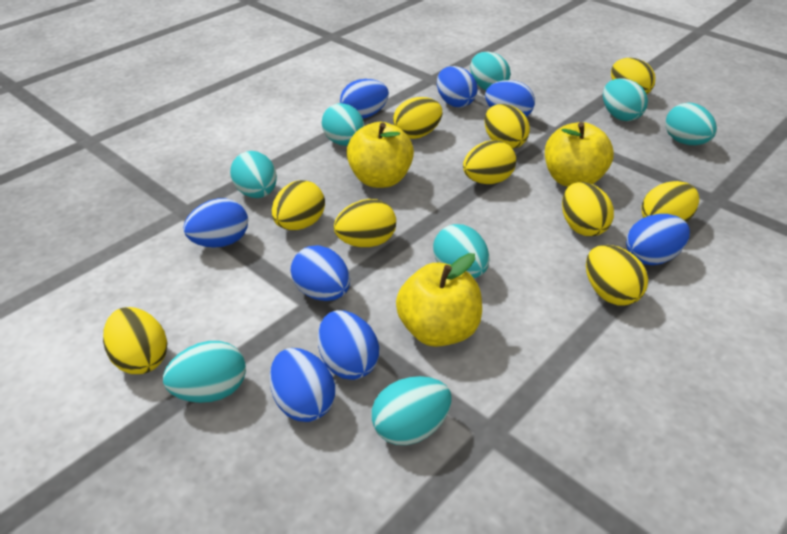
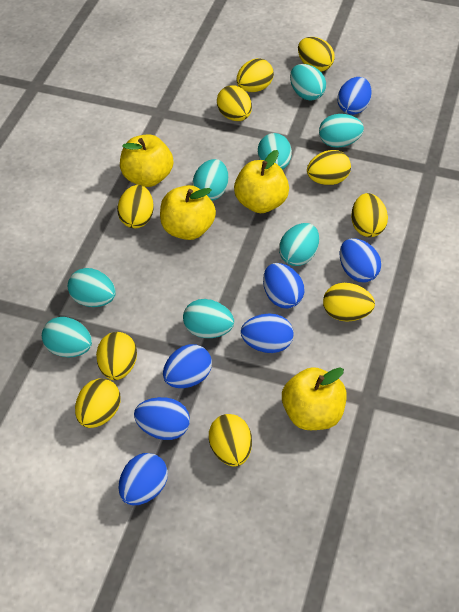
blue egg: [183,198,248,248] [270,348,335,422] [291,245,350,301] [318,310,379,380] [340,79,389,119] [437,66,478,108] [485,80,535,117] [626,214,690,265] = 8 -> [119,453,168,505] [134,397,190,440] [163,344,212,388] [241,313,293,353] [263,263,304,309] [337,77,371,115] [339,238,381,282] = 7
yellow apple: [347,122,414,188] [396,253,482,347] [545,122,614,187] = 3 -> [120,134,173,187] [160,185,216,240] [234,150,289,213] [282,367,347,430] = 4

